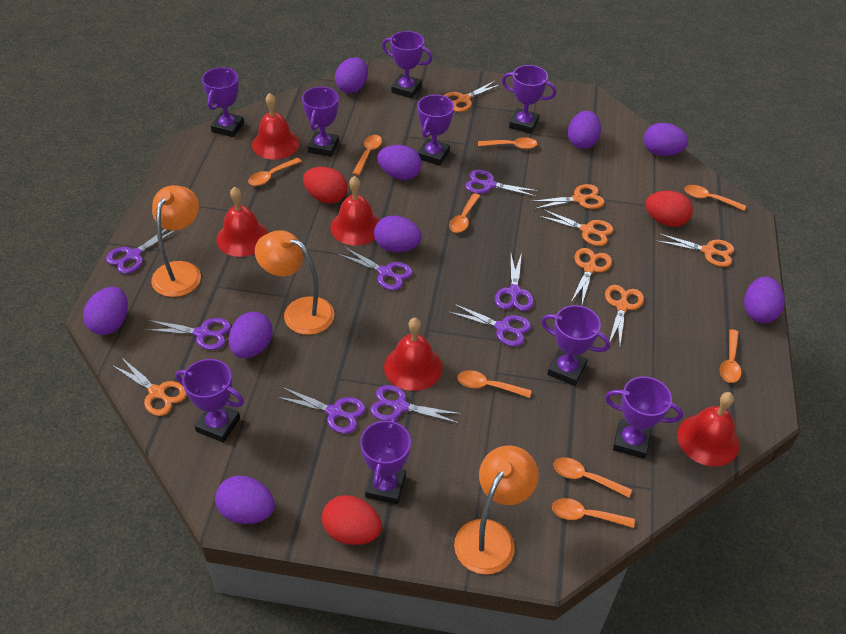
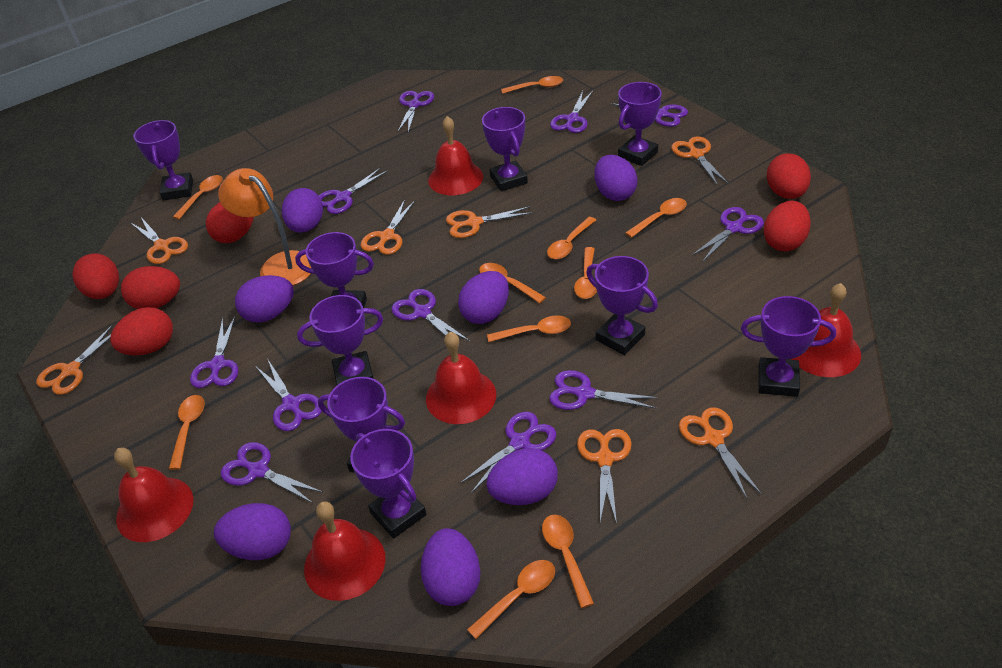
orange lamp: [151,185,201,297] [255,230,335,335] [454,445,539,574] = 3 -> [218,168,311,286] = 1
orange spoon: [248,158,302,186] [353,135,382,175] [449,193,480,233] [458,370,532,398] [478,137,537,149] [552,498,635,528] [553,457,632,498] [684,185,746,211] [720,329,741,383] = 9 -> [169,395,205,470] [173,175,223,220] [467,560,555,639] [479,263,546,303] [487,315,571,342] [501,76,563,94] [542,515,594,608] [547,217,596,259] [574,247,597,299] [626,198,687,238] = 10
purple egg: [83,287,128,335] [215,476,275,524] [229,312,273,358] [335,57,368,93] [374,216,422,252] [377,145,422,180] [568,111,601,149] [644,123,688,156] [744,276,785,323] = 9 -> [214,503,291,560] [235,275,294,323] [282,188,323,233] [421,528,481,606] [458,271,509,324] [486,448,558,505] [594,155,638,201] = 7
purple scissors: [106,229,176,274] [144,318,231,350] [277,387,365,434] [338,247,413,291] [370,385,462,423] [449,303,531,347] [465,170,539,197] [495,253,534,311] = 8 -> [190,316,238,388] [221,442,322,503] [256,360,322,431] [319,167,388,214] [391,289,470,347] [398,91,434,132] [460,412,556,493] [549,370,659,410] [550,91,593,133] [611,97,688,127] [692,207,764,261] = 11
red egg: [303,167,347,204] [322,495,382,545] [645,191,693,227] = 3 -> [72,254,119,299] [110,307,173,355] [121,266,180,309] [206,202,254,243] [763,201,811,251] [767,154,811,199] = 6

